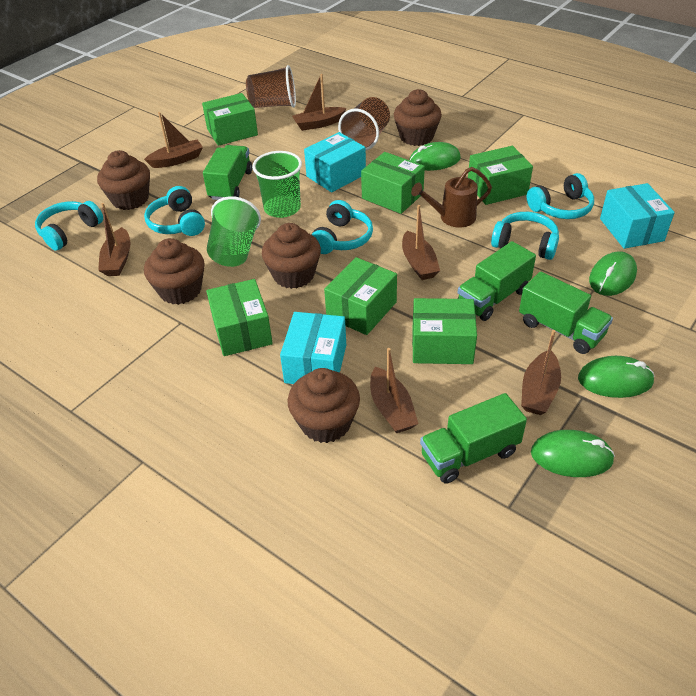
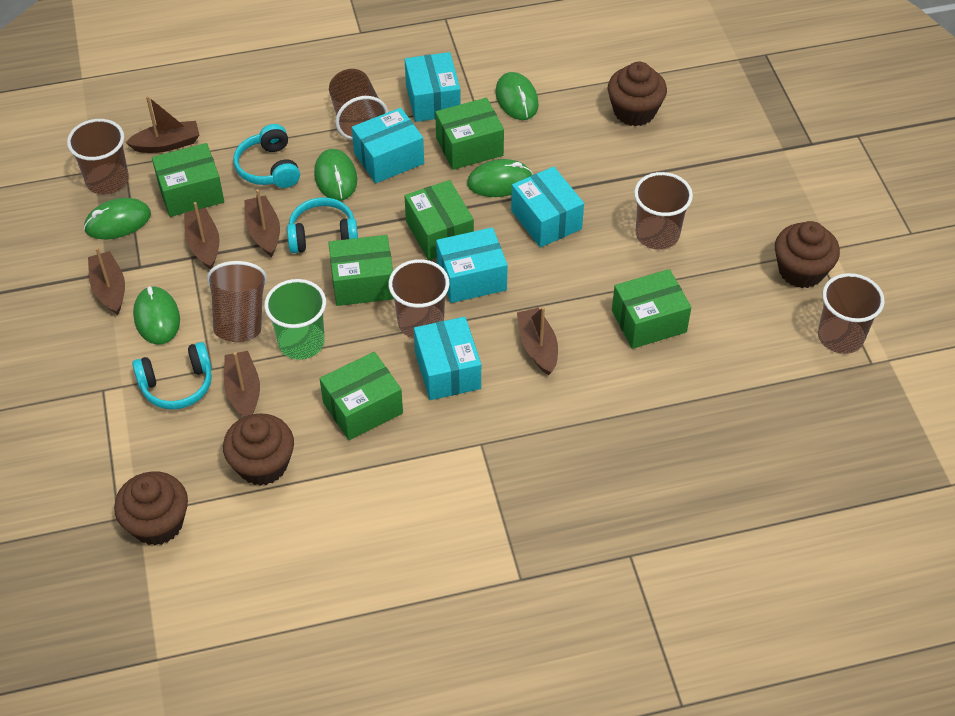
brown cup: [246,65,296,108] [338,97,390,150] = 2 -> [67,119,129,195] [207,261,267,342] [329,69,388,140] [388,259,449,339] [634,172,693,250] [818,273,885,354] = 6
brown cupcake: [97,150,150,210] [144,238,205,305] [262,223,321,289] [288,368,360,443] [394,89,442,146] = 5 -> [114,471,188,545] [223,413,294,486] [608,62,667,126] [775,221,840,288] = 4
brown watering can: [411,167,492,227] = 1 -> none = 0
green cup: [207,196,261,267] [252,151,302,218] = 2 -> [264,279,326,360] = 1
green mouse: [409,142,461,171] [531,430,615,477] [578,356,655,398] [589,251,637,296] = 4 -> [84,198,151,239] [133,286,180,345] [314,149,357,201] [467,159,533,197] [495,72,539,120] = 5
green truck: [203,145,252,200] [420,393,527,484] [457,241,536,321] [519,272,613,354] = 4 -> none = 0
turquoise box: [280,312,346,384] [304,132,366,192] [600,183,675,249] = 3 -> [352,108,424,183] [405,52,461,122] [414,317,481,400] [436,227,508,303] [511,167,584,247] = 5
turquoise headphones: [35,201,103,251] [144,186,205,236] [311,200,373,254] [491,212,559,260] [527,173,594,219] = 5 -> [132,342,212,409] [233,124,300,188] [287,197,358,253] = 3

